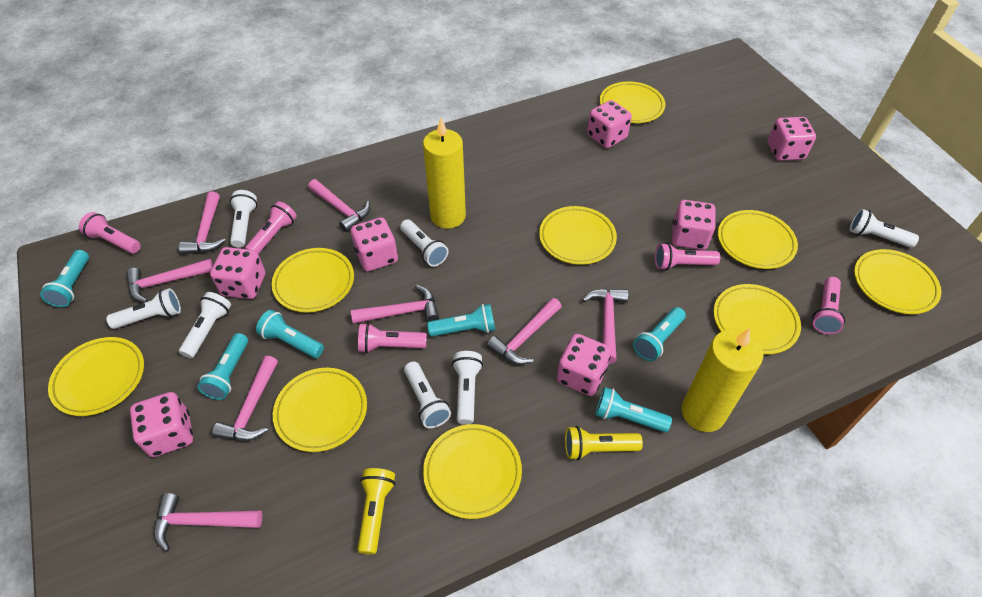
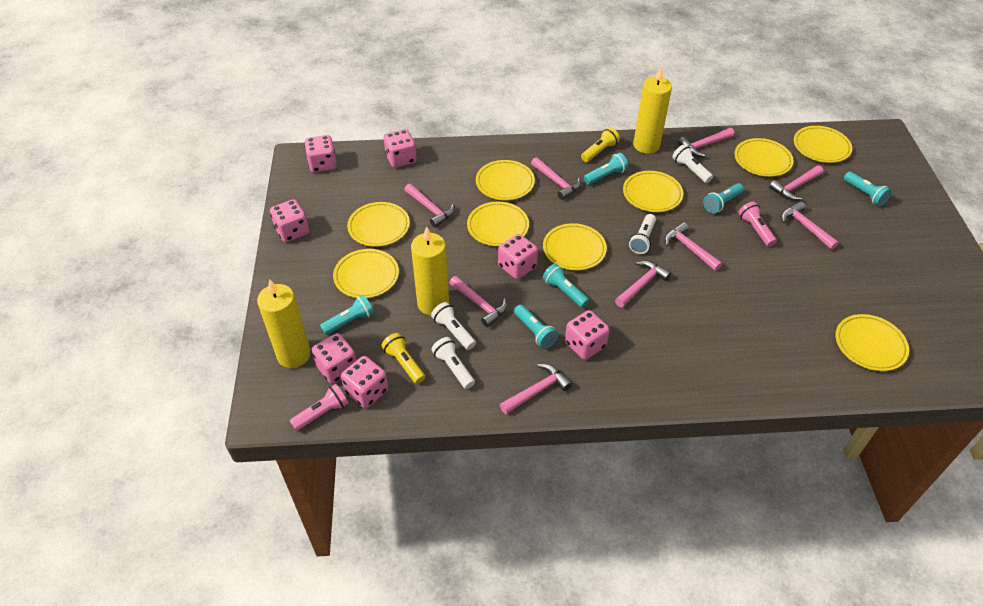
pink flashlight: [79,212,141,254] [245,201,297,255] [358,323,427,353] [655,243,720,271] [812,277,845,334] = 5 -> [290,384,349,431] [738,202,777,247] = 2
pink hammer: [126,259,213,302] [154,493,262,552] [179,192,226,254] [212,356,278,441] [308,179,370,232] [351,285,439,324] [487,298,562,365] [582,289,628,364] = 8 -> [404,184,455,228] [449,276,508,327] [500,364,572,414] [531,157,581,200] [615,261,671,308] [665,222,722,271] [678,128,734,157] [769,165,823,200] [781,201,839,250] = 9
white flashlight: [106,288,181,329] [179,292,231,358] [230,190,257,248] [400,220,448,267] [404,361,451,428] [452,351,483,425] [850,209,919,248] = 7 -> [431,302,476,350] [431,337,475,389] [629,214,656,254] [672,144,713,183] = 4
yellow candle: [423,118,466,229] [682,328,763,432] = 2 -> [257,279,311,368] [411,226,449,316] [633,67,672,154] = 3

